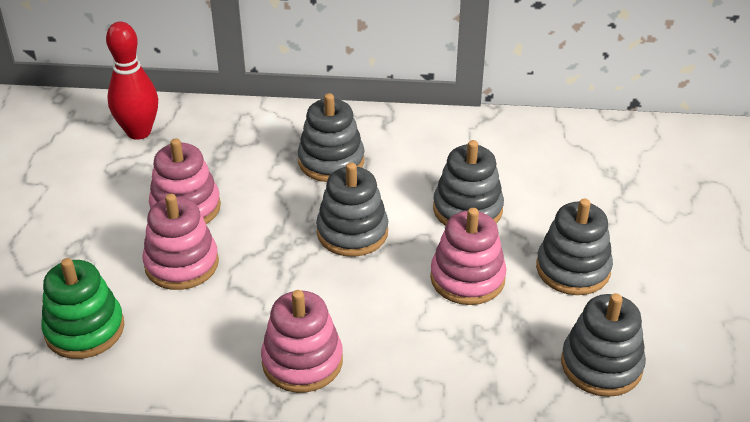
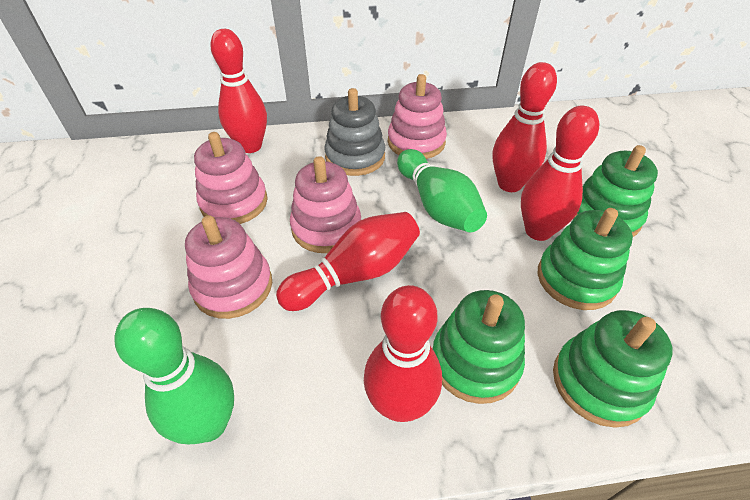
green bowling pin: none = 0 -> [114,308,234,444] [397,149,487,232] = 2
green stacking toy: [41,258,124,359] = 1 -> [432,290,525,404] [538,208,633,310] [553,310,673,428] [573,145,658,237] = 4
grey stacking toy: [298,93,364,182] [316,163,388,257] [433,140,504,226] [536,199,613,295] [561,293,646,397] = 5 -> [324,88,385,176] = 1
red bowling pin: [106,22,158,140] = 1 -> [210,29,267,153] [276,212,420,311] [364,285,442,422] [493,62,557,192] [521,106,599,241] = 5

